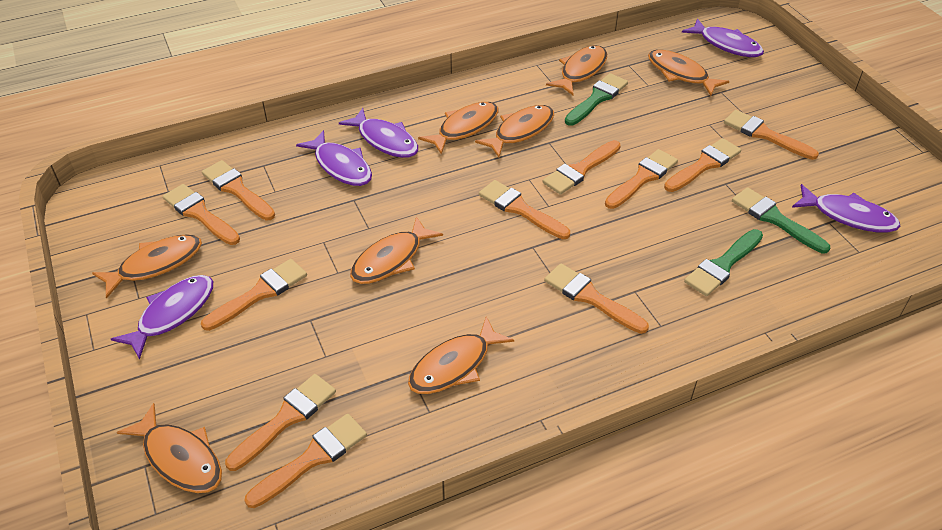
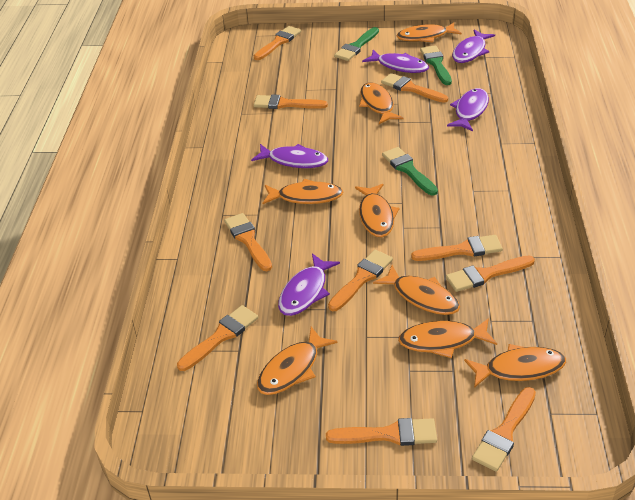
orange brush: [163,184,240,245] [201,259,307,331] [202,160,275,220] [225,374,336,471] [244,414,367,508] [479,180,570,239] [543,140,621,195] [544,264,649,334] [605,149,678,209] [664,138,741,192] [724,110,819,160] = 11 -> [177,305,258,371] [224,213,272,271] [254,26,301,60] [254,94,328,109] [326,418,437,446] [328,250,393,311] [381,73,448,103] [411,235,503,261] [446,255,535,292] [472,387,536,472] = 10

